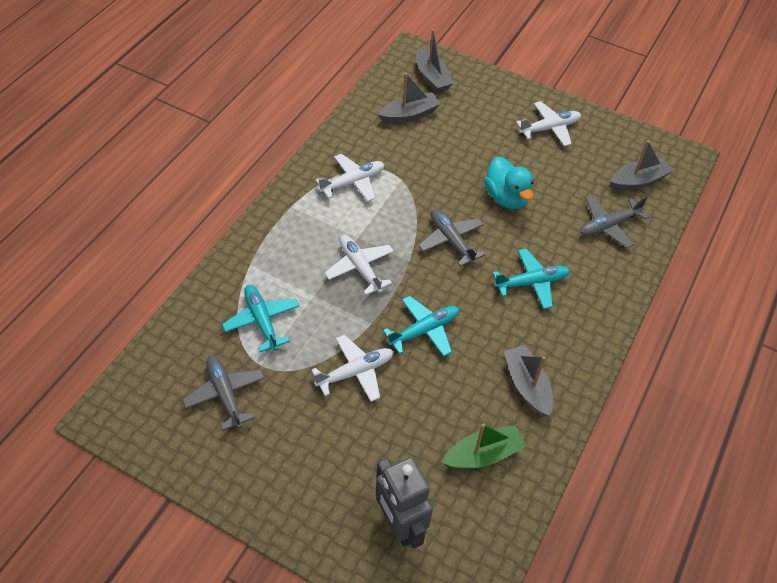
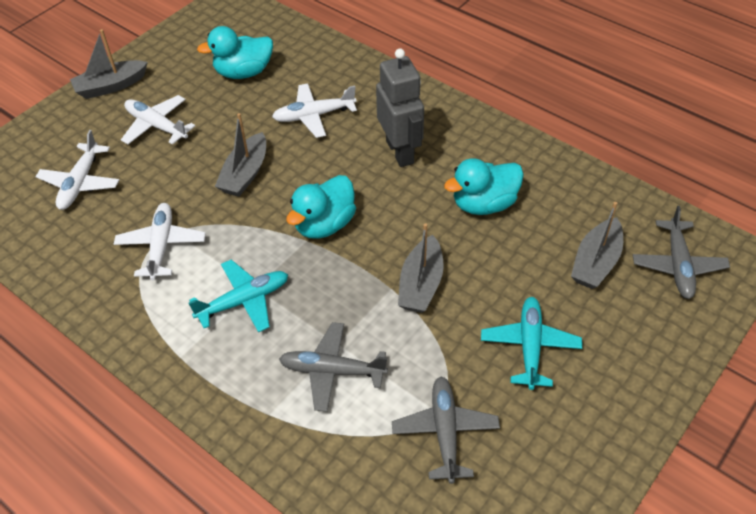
green boat: [442,423,526,469] = 1 -> none = 0
turquoise duck: [484,157,534,209] = 1 -> [197,26,273,79] [286,175,356,239] [444,158,524,215] = 3
turquoise plane: [222,285,299,352] [383,296,459,357] [493,249,570,309] = 3 -> [188,259,288,332] [481,297,582,390] = 2

